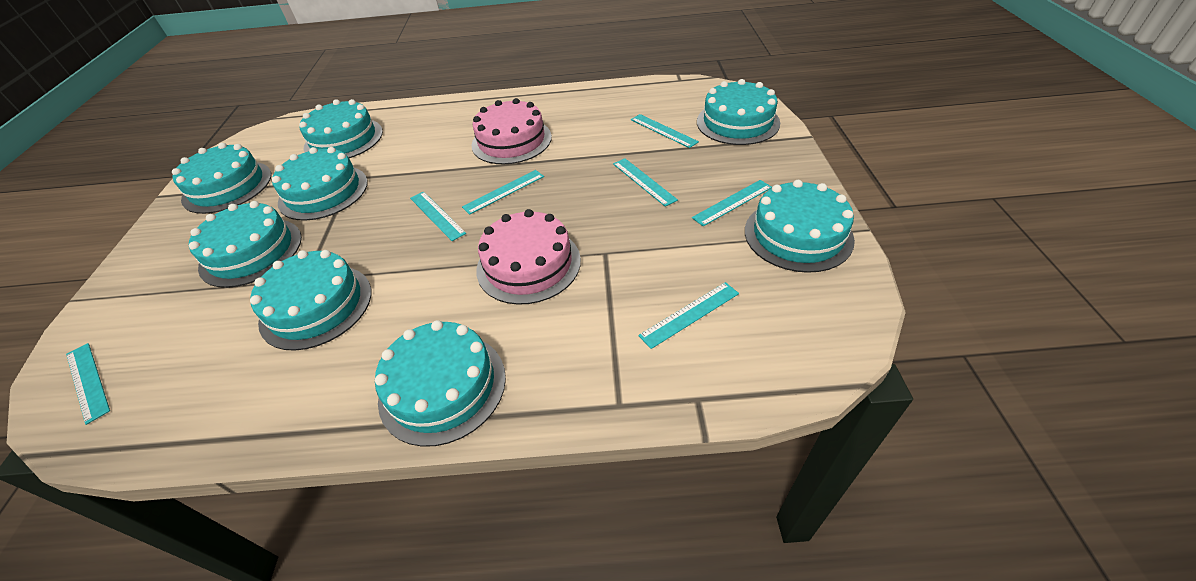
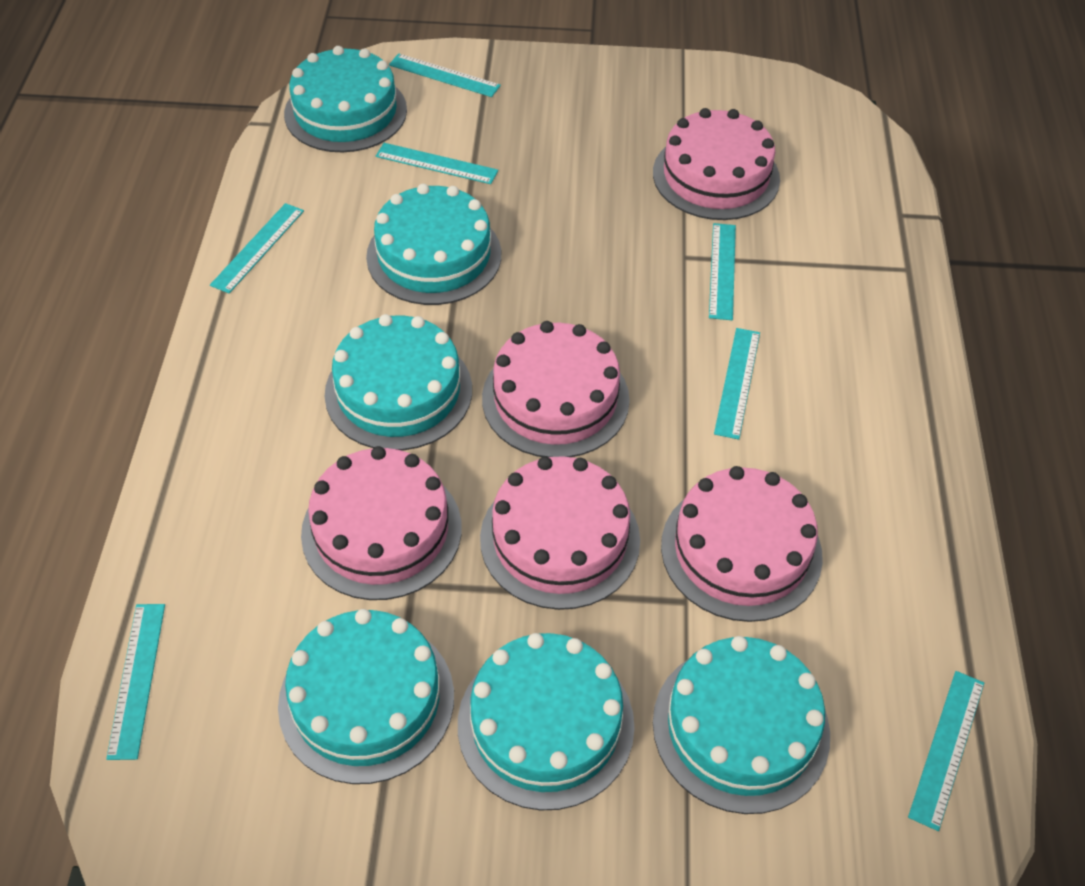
pink cake: [471,98,552,164] [476,209,581,305] = 2 -> [301,446,462,600] [480,456,640,610] [482,321,630,457] [653,108,780,220] [661,466,823,622] = 5
turquoise cake: [172,143,271,214] [189,201,302,288] [250,250,371,351] [272,147,368,221] [299,99,383,158] [375,320,506,447] [697,79,780,145] [745,180,855,273] = 8 -> [278,609,454,784] [284,46,407,152] [325,314,472,450] [366,184,501,305] [458,633,635,810] [653,636,830,814] = 6

